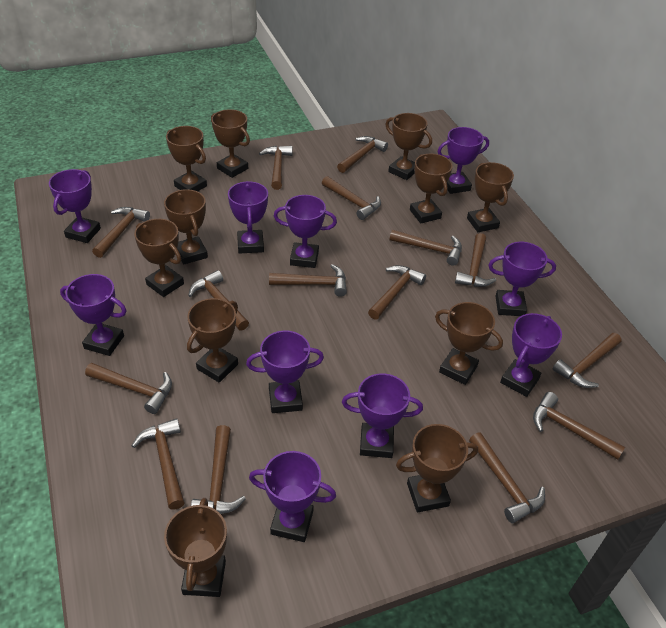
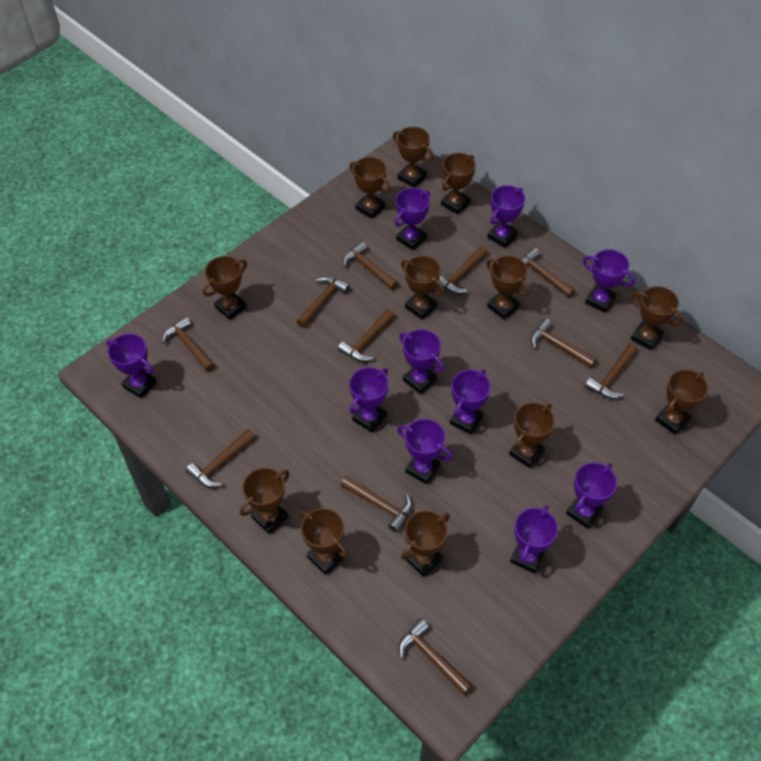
brown hammer: [85,363,172,414] [92,207,150,258] [132,418,185,510] [188,270,249,331] [191,425,246,514] [259,146,293,190] [269,264,347,297] [322,176,381,220] [337,136,388,173] [368,265,426,320] [390,230,462,266] [455,233,496,287] [469,432,545,523] [533,392,625,460] [552,333,621,388] = 15 -> [162,316,215,372] [186,429,255,487] [296,276,350,328] [337,309,395,362] [340,476,412,532] [343,241,398,290] [398,618,473,695] [439,246,488,294] [521,248,575,298] [531,319,597,368] [585,344,638,399] = 11
brown trophy: [134,219,184,297] [164,189,208,265] [164,498,227,597] [166,126,207,192] [187,298,238,383] [211,109,250,178] [385,113,432,180] [396,424,478,512] [410,154,453,224] [435,302,503,385] [467,162,514,232] = 11 -> [203,256,247,320] [240,468,290,534] [300,508,348,575] [349,157,391,219] [393,127,434,188] [401,256,444,320] [401,510,450,577] [441,153,476,214] [486,256,530,319] [509,402,555,468] [631,286,684,350] [655,369,708,435] = 12

